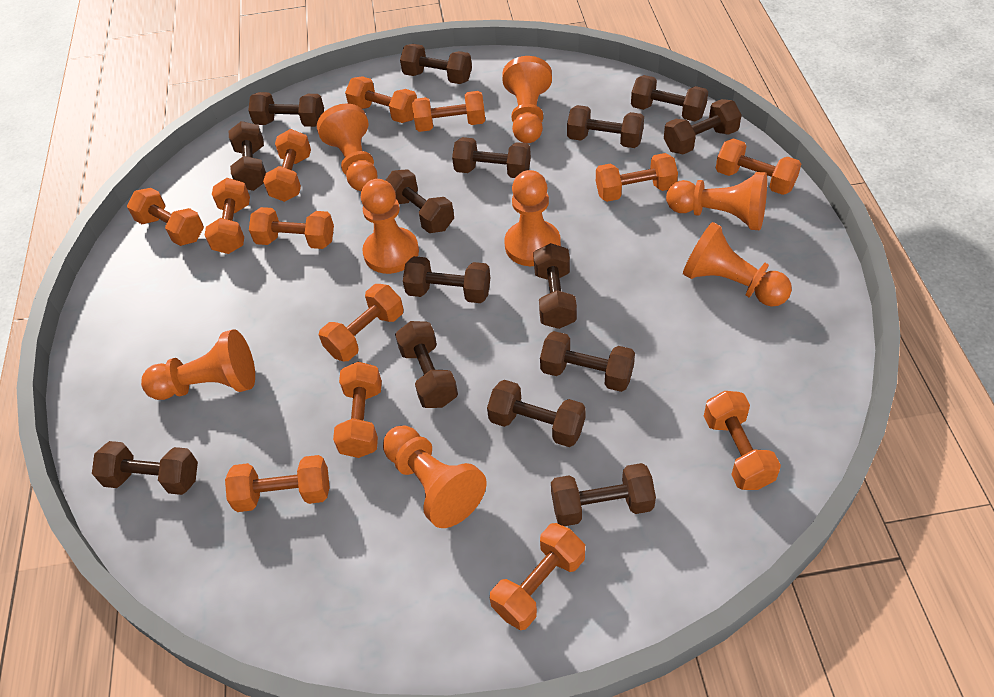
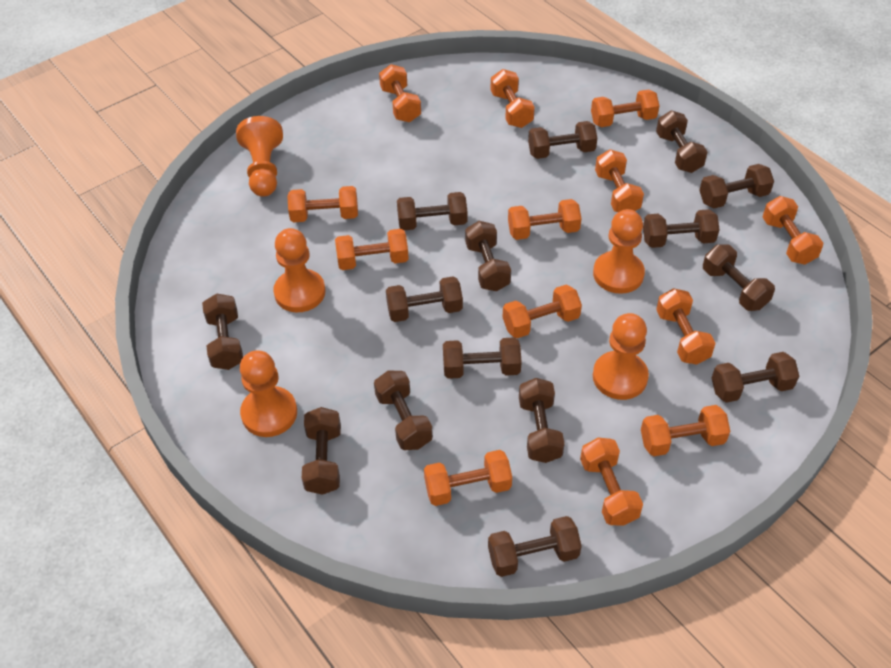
orange pawn: [141,329,255,400] [317,104,378,191] [361,179,419,274] [383,425,486,528] [502,56,552,143] [504,170,561,266] [666,172,767,230] [683,222,792,307] = 8 -> [236,116,283,197] [240,350,297,437] [273,228,325,312] [593,209,645,294] [593,313,649,400] = 5

